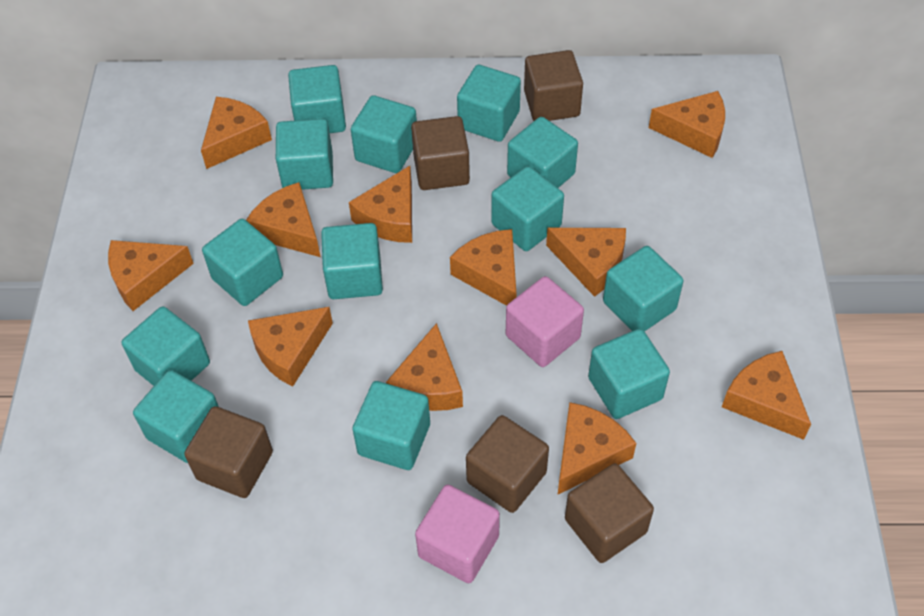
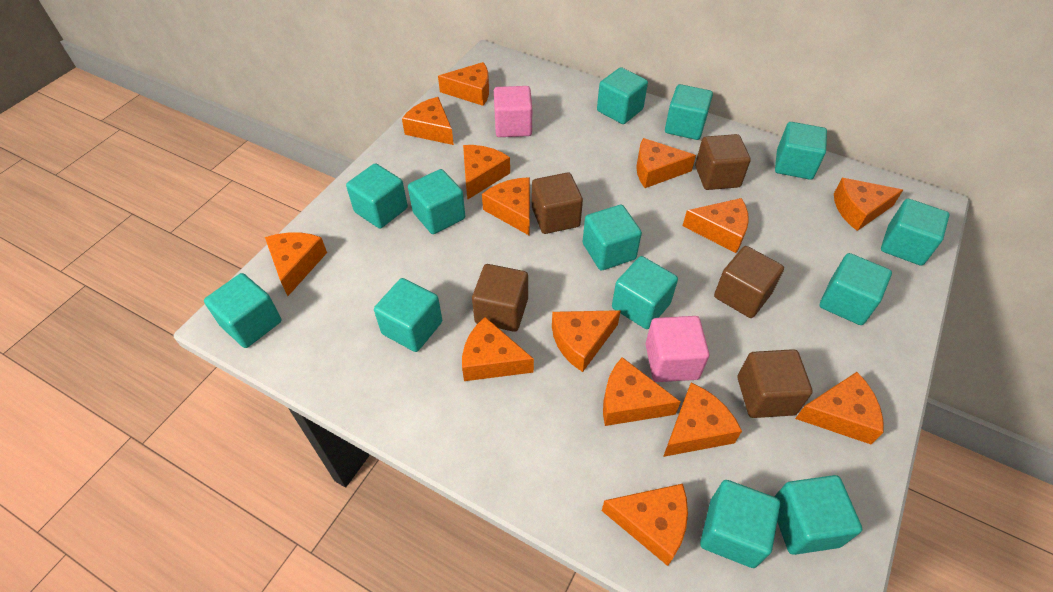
orange cheese: [108,240,194,311] [201,97,272,169] [246,182,321,257] [248,307,333,387] [349,166,412,243] [386,323,463,411] [450,229,516,306] [546,228,626,297] [558,402,636,494] [649,91,725,158] [722,351,811,440] = 11 -> [265,232,327,296] [402,97,454,145] [438,62,489,106] [462,317,534,381] [463,145,510,200] [482,177,530,235] [552,310,621,372] [602,484,688,566] [603,357,681,426] [636,138,696,188] [663,383,742,457] [683,198,749,253] [795,372,884,444] [834,178,903,231] = 14

